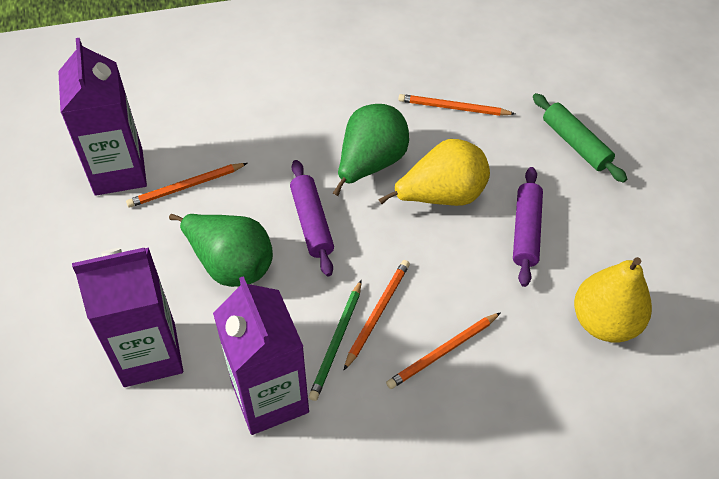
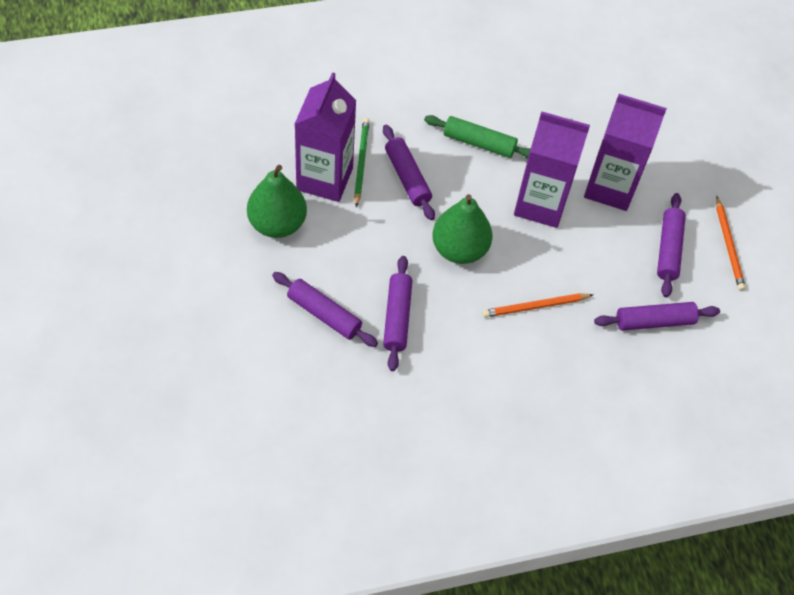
orange pencil: [126,163,247,208] [344,260,410,370] [386,312,501,389] [398,94,515,116] = 4 -> [483,293,593,317] [716,197,746,291] = 2
purple rolling pin: [290,160,334,276] [513,167,543,287] = 2 -> [272,272,378,347] [383,125,435,220] [383,256,412,371] [594,302,720,331] [657,193,686,297] = 5
yellow pear: [378,139,490,206] [574,257,652,342] = 2 -> none = 0

